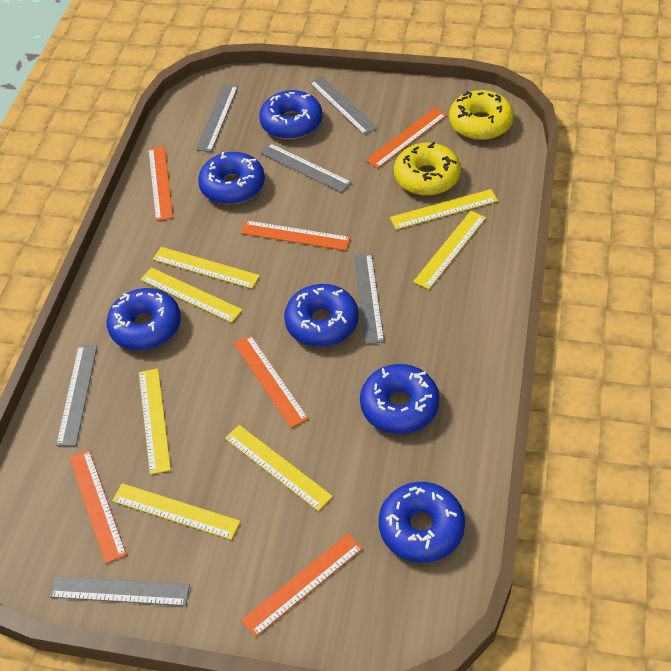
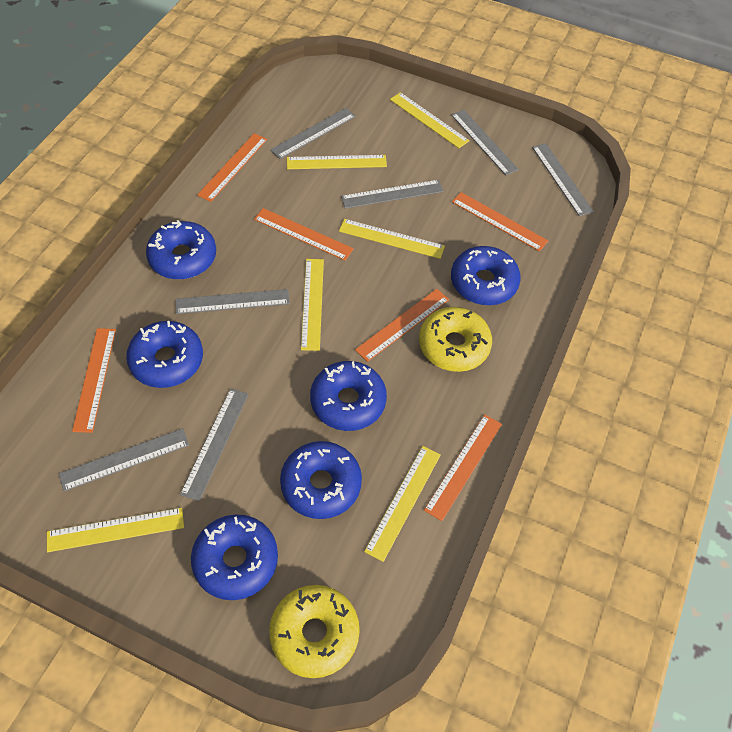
grey ruler: [49,576,190,606] [56,345,97,446] [196,85,238,152] [259,143,352,193] [309,76,377,135] [353,254,384,344] = 6 -> [59,428,189,492] [176,289,290,314] [180,388,249,501] [270,108,356,159] [341,180,443,209] [451,110,519,175] [532,143,594,216] = 7
yellow ruler: [112,483,240,540] [139,368,171,475] [140,267,242,323] [153,247,260,289] [225,425,333,511] [390,189,498,230] [413,211,486,289] = 7 -> [47,508,184,552] [287,155,387,169] [301,259,324,351] [339,219,445,259] [364,446,441,562] [390,92,470,148] = 6

